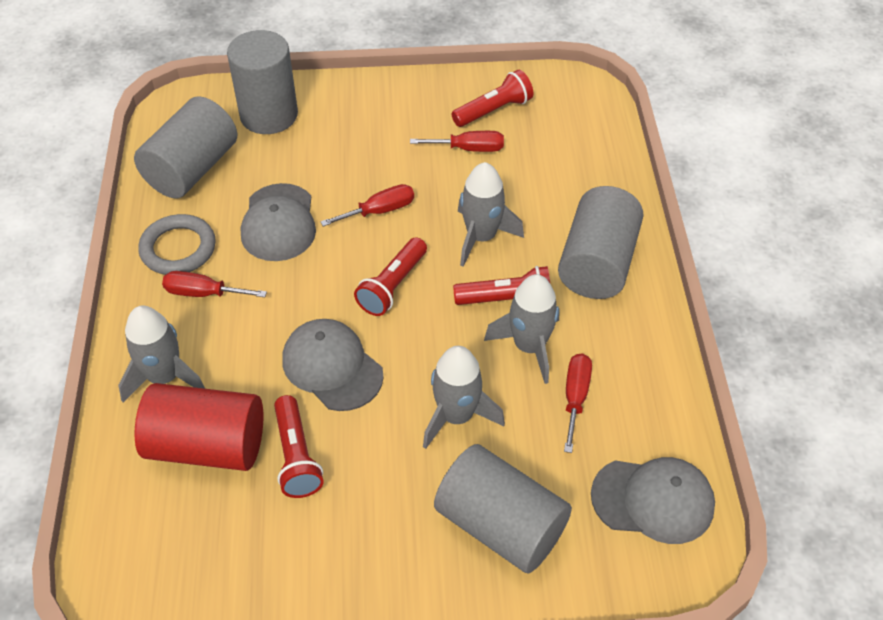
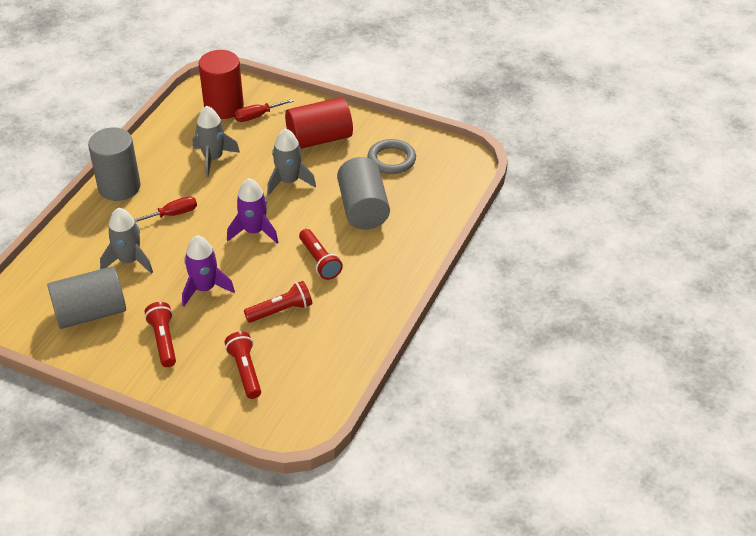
grey cap: [241,183,316,261] [282,319,384,411] [591,457,715,544] = 3 -> none = 0
grey cylinder: [134,96,237,198] [227,30,298,134] [434,444,572,574] [558,186,644,299] = 4 -> [47,266,126,329] [88,128,141,201] [337,157,390,230] = 3
grey rocket: [118,306,205,403] [423,346,505,449] [458,162,524,267] [484,274,559,384] = 4 -> [100,208,153,274] [193,106,240,177] [267,128,316,195] = 3
purple rocket: none = 0 -> [182,235,235,307] [227,178,278,243] = 2
red cylinder: [135,383,264,471] = 1 -> [199,50,244,119] [285,97,353,149] = 2
red screwdriver: [162,271,267,297] [320,184,414,227] [410,131,504,152] [564,353,592,453] = 4 -> [134,196,197,222] [234,99,294,122] = 2

